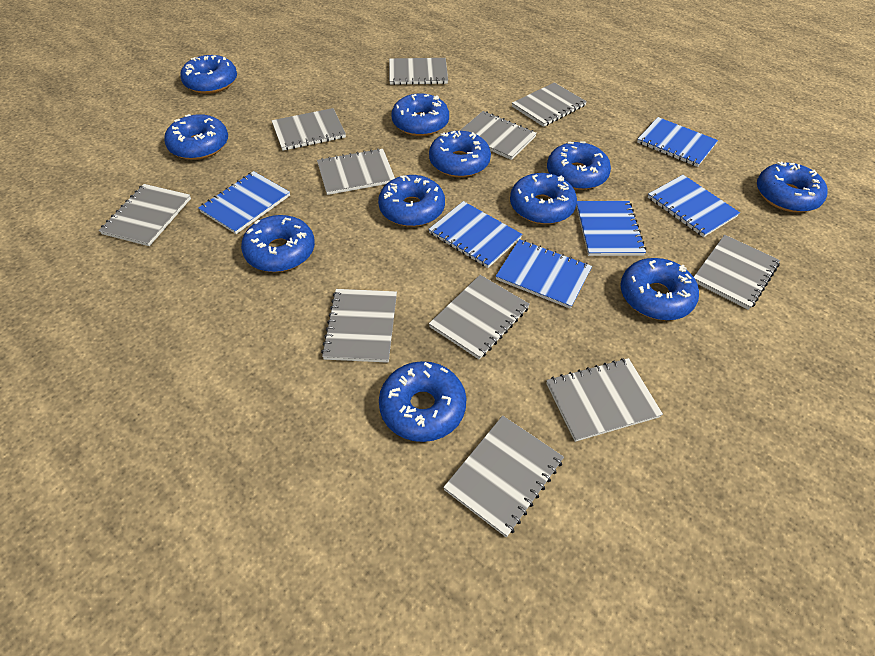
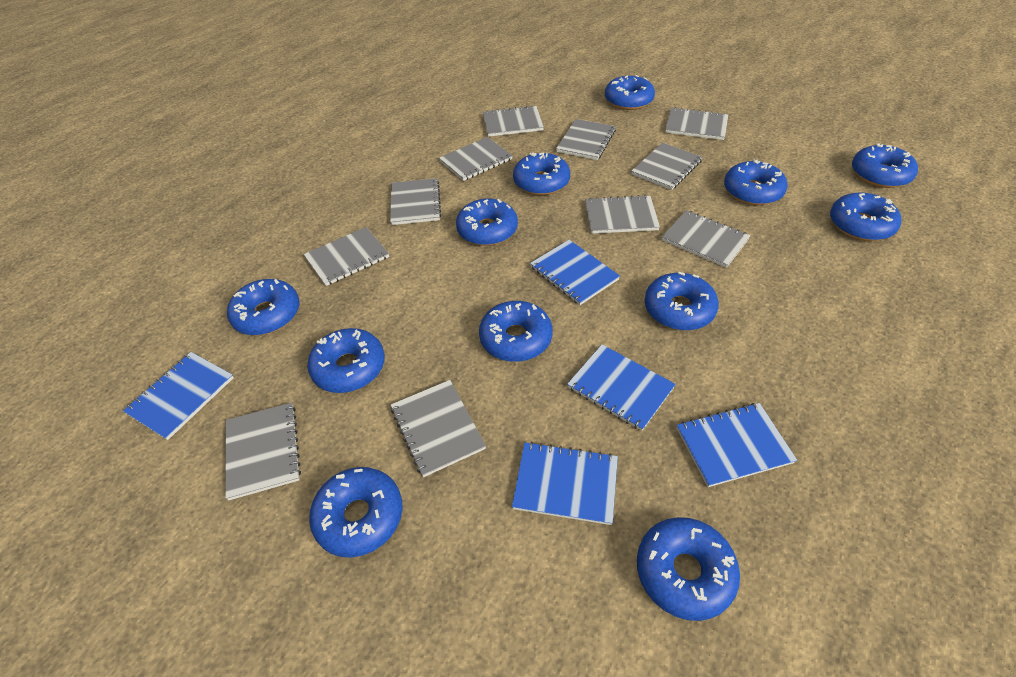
blue donut: [164,114,228,160] [180,55,237,94] [241,215,315,272] [378,175,445,227] [379,361,466,442] [392,93,449,136] [429,131,491,177] [510,173,577,224] [547,141,611,190] [620,258,699,321] [757,162,828,212] = 11 -> [227,279,300,335] [307,328,385,393] [309,467,403,558] [456,199,518,246] [479,301,553,362] [513,152,570,195] [605,75,655,110] [637,517,740,621] [645,272,719,331] [724,159,788,205] [830,192,901,241] [852,143,918,188] = 12
blue notebook: [198,171,290,234] [428,201,522,268] [496,239,592,309] [576,201,646,256] [637,117,718,167] [648,175,740,237] = 6 -> [123,352,234,440] [512,442,618,525] [530,240,620,305] [567,344,676,431] [677,403,797,487] = 5

